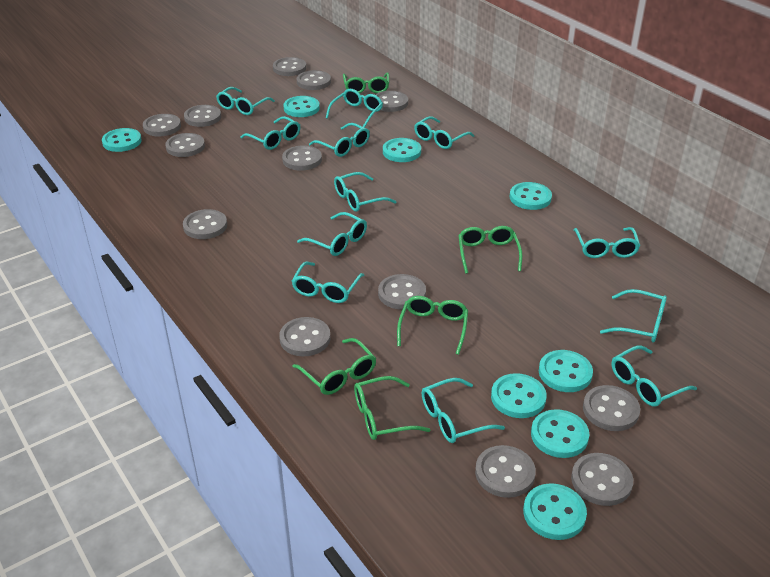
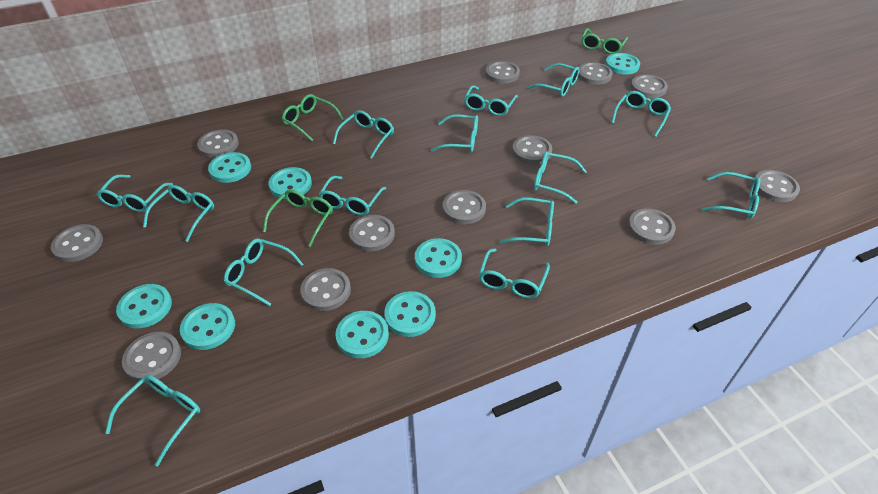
green glasses: [292,338,376,395] [343,73,389,93] [354,376,431,440] [397,296,468,355] [458,226,523,274] = 5 -> [263,189,333,247] [282,94,344,141] [582,28,628,54] = 3
grey button: [143,114,181,136] [165,133,205,157] [183,209,227,239] [184,105,221,127] [273,57,306,76] [279,317,330,356] [282,145,322,171] [297,70,331,90] [375,91,408,112] [378,274,426,310] [475,445,536,498] [571,453,633,506] [583,385,640,431] = 13 -> [51,224,103,262] [122,332,181,382] [197,129,239,158] [300,268,351,311] [349,215,395,251] [442,190,486,224] [486,61,520,84] [512,135,552,164] [578,62,613,85] [628,209,676,245] [631,75,668,98] [753,170,800,202] = 12
turquoise glasses: [216,87,275,115] [240,116,300,150] [292,262,364,303] [297,212,367,256] [309,123,370,157] [326,89,383,128] [334,172,397,212] [414,116,474,149] [422,378,505,443] [573,227,640,258] [600,289,667,342] [612,346,697,407] = 12 -> [97,175,173,212] [105,375,200,466] [143,185,214,242] [224,239,304,306] [318,176,386,216] [333,110,394,159] [431,114,478,152] [464,85,518,116] [479,248,550,298] [500,197,554,246] [527,63,580,97] [534,151,587,204] [611,91,671,137] [702,172,760,219] = 14

